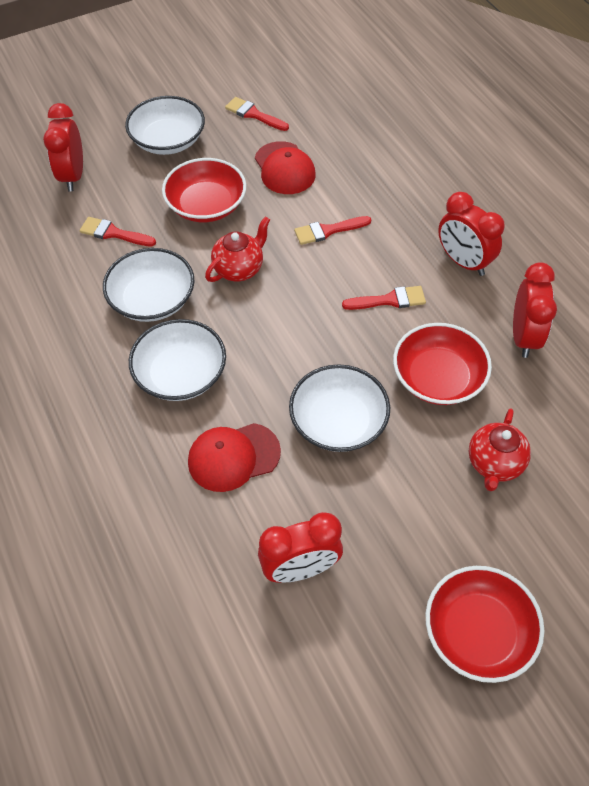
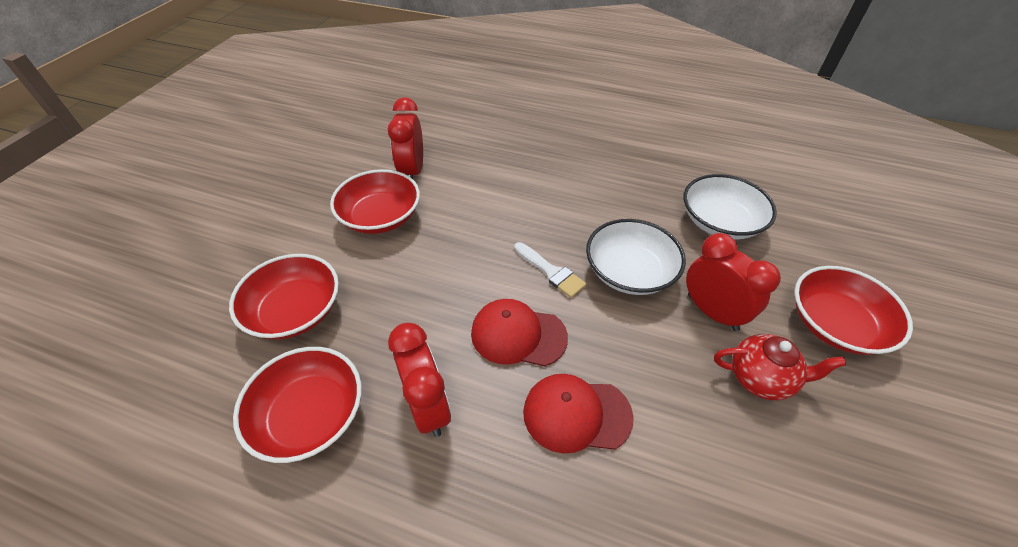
red bowl: [162,158,246,222] [393,323,492,405] [426,566,544,683] = 3 -> [229,254,339,339] [233,347,362,463] [330,169,420,234] [794,266,913,355] = 4
red brush: [80,217,156,247] [225,97,289,131] [294,216,371,245] [342,286,426,310] = 4 -> none = 0
red clock: [43,103,83,191] [258,512,343,583] [438,192,505,276] [513,262,557,358] = 4 -> [388,97,423,179] [388,323,451,437] [686,233,781,331] = 3
red teapot: [205,217,270,282] [469,408,531,491] = 2 -> [714,334,846,401] = 1
white bowl: [103,248,195,322] [125,96,205,155] [129,319,226,401] [289,364,390,452] = 4 -> [586,219,686,295] [683,174,777,240] = 2
white brush: none = 0 -> [514,242,586,298] = 1

